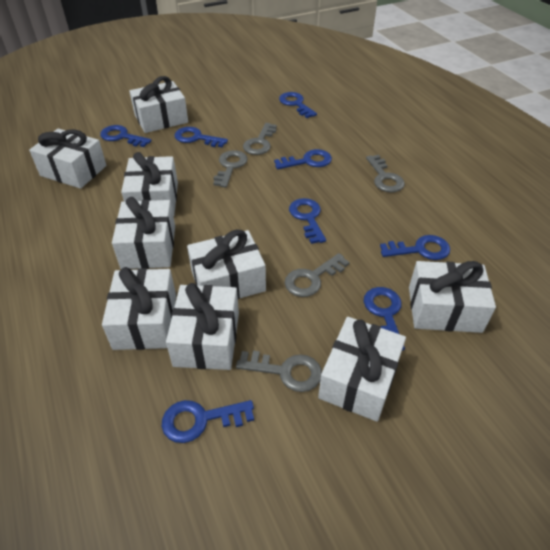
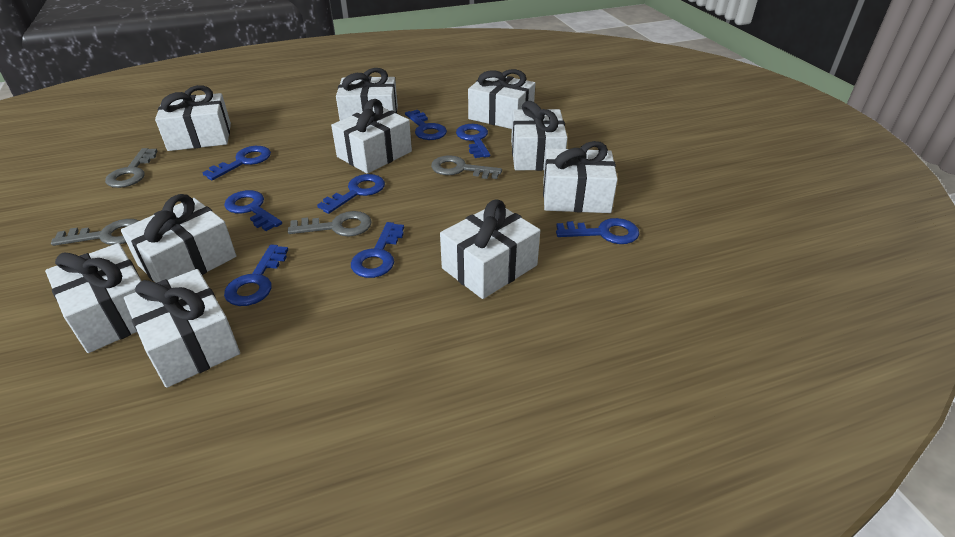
grey key: [213,150,247,187] [236,351,322,392] [243,123,277,155] [285,253,349,297] [366,155,405,192] = 5 -> [51,219,139,246] [105,148,158,188] [288,211,372,237] [431,155,502,179] = 4
white gift: [29,128,107,189] [102,267,176,350] [112,197,175,269] [121,152,178,216] [129,76,188,133] [166,283,239,370] [187,229,266,299] [318,317,406,422] [409,261,496,333] = 9 -> [45,243,141,353] [121,194,237,283] [124,269,240,388] [155,85,231,151] [331,99,412,174] [336,68,398,121] [440,199,540,299] [468,69,535,129] [511,101,568,171] [543,141,618,213] = 10

